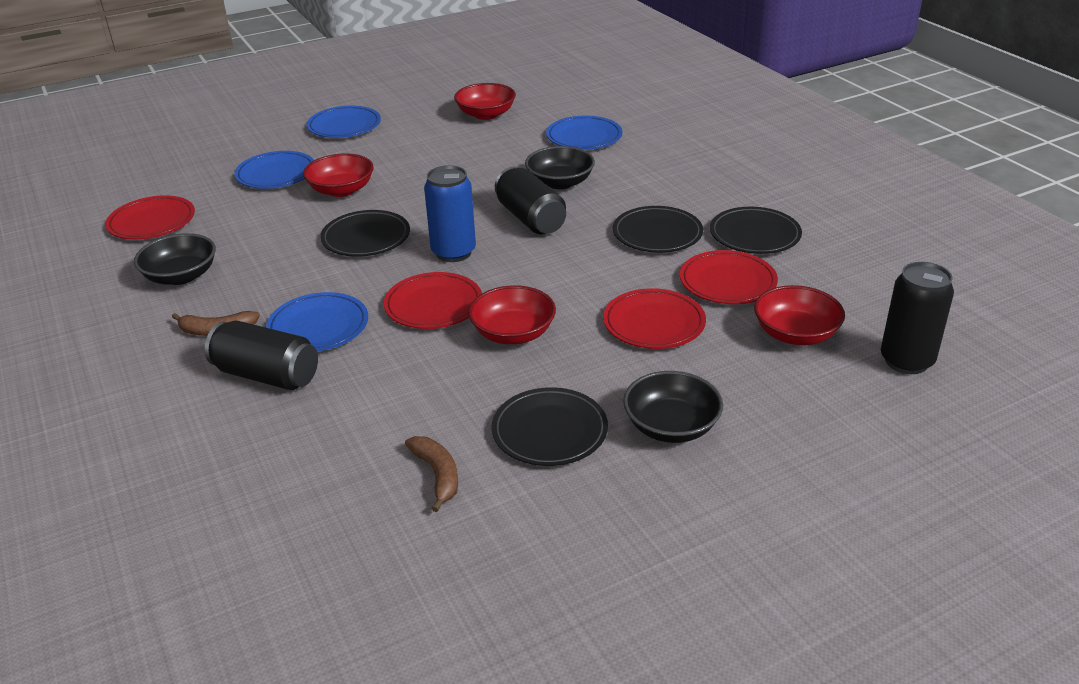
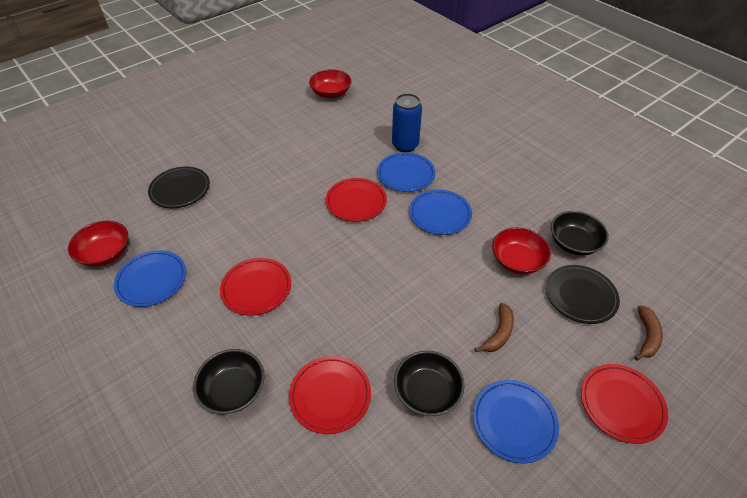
black can: [205,320,318,390] [495,167,566,234] [881,262,954,374] = 3 -> none = 0
black plate: [320,210,410,257] [491,387,608,466] [613,206,703,253] [710,207,802,254] = 4 -> [148,166,210,208] [546,265,620,324] = 2
red bowl: [303,153,374,197] [454,83,516,120] [468,285,556,344] [754,285,845,345] = 4 -> [68,221,128,266] [309,69,351,98] [492,227,551,274] = 3

